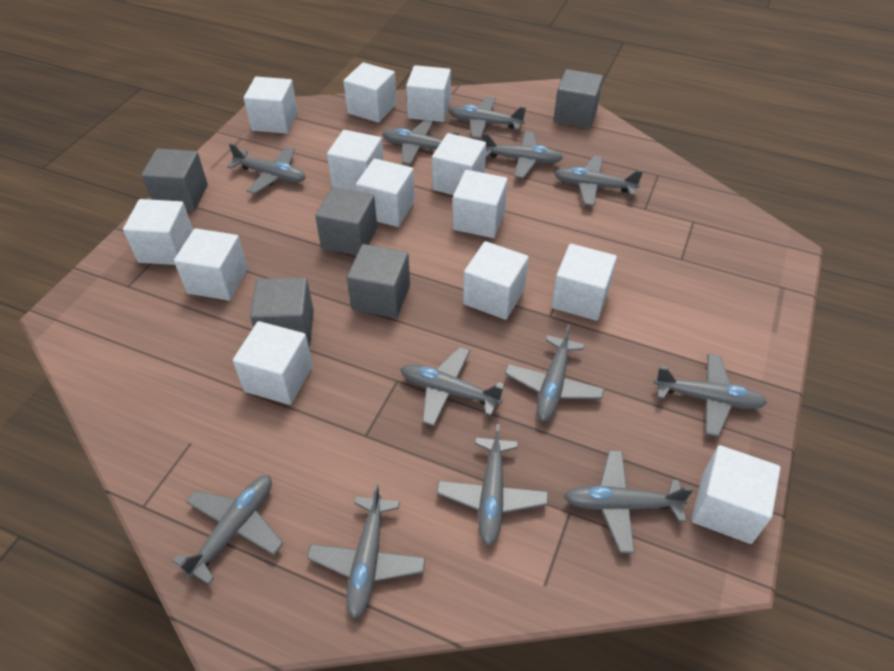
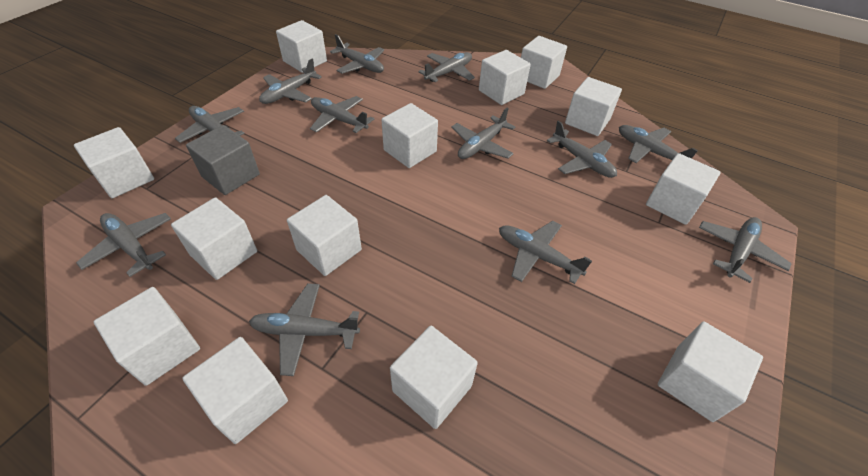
grey cube: [142,149,208,211] [250,277,314,347] [315,187,377,256] [347,244,410,318] [554,69,603,128] = 5 -> [186,125,260,195] = 1

